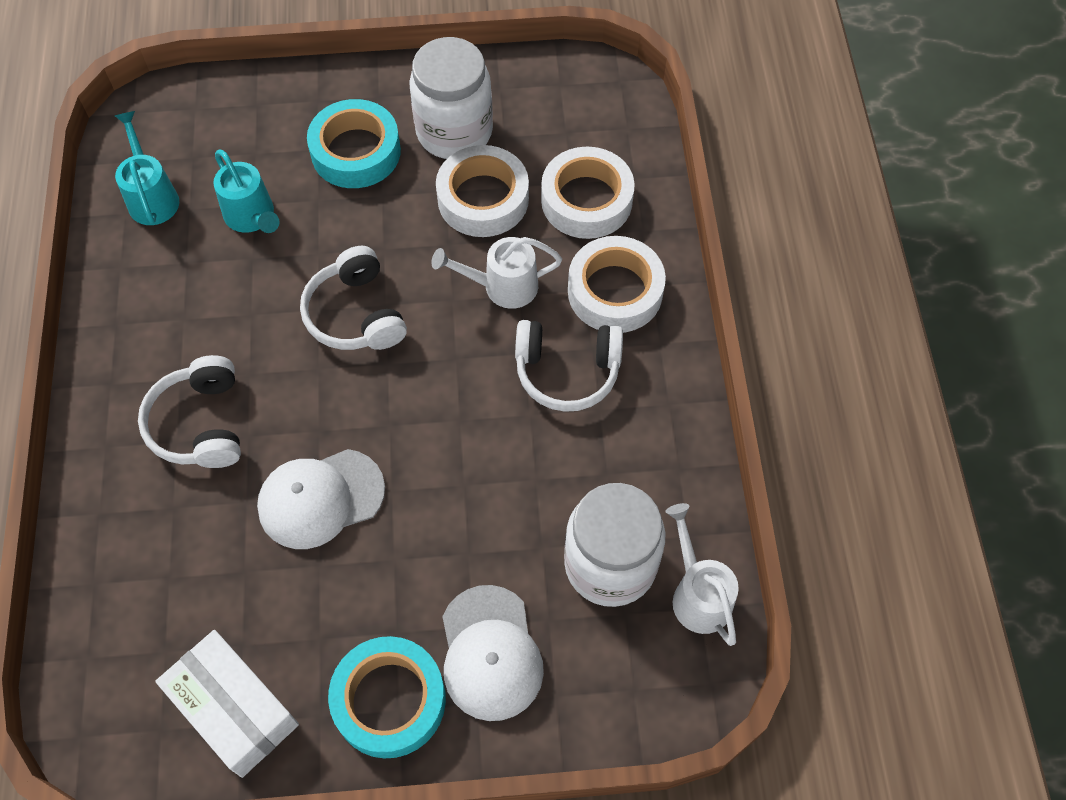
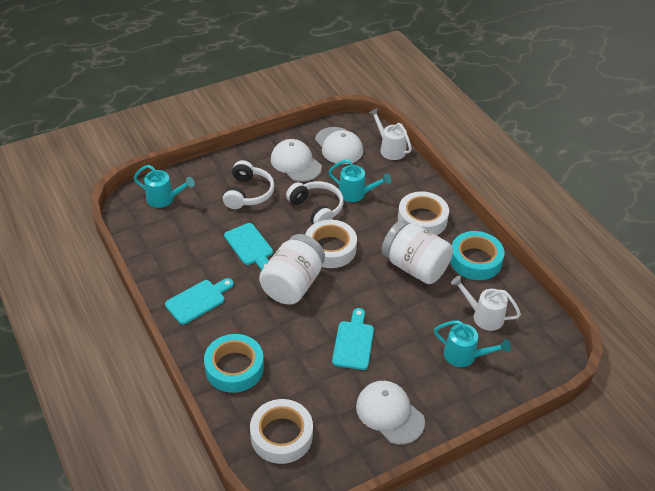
turquoise cutting board: none = 0 -> [165,278,234,325] [224,223,273,270] [332,308,374,370] = 3
turquoise watering can: [115,111,179,225] [213,150,280,233] = 2 -> [134,165,195,208] [328,159,391,202] [434,320,511,367] = 3
white box: [155,630,299,778] = 1 -> none = 0
white cap: [257,449,385,549] [442,585,544,721] = 2 -> [271,139,322,182] [315,127,363,164] [356,381,425,445] = 3
white headphones: [138,355,241,468] [300,246,407,350] [515,320,623,412] = 3 -> [223,160,275,209] [286,181,344,224] = 2

